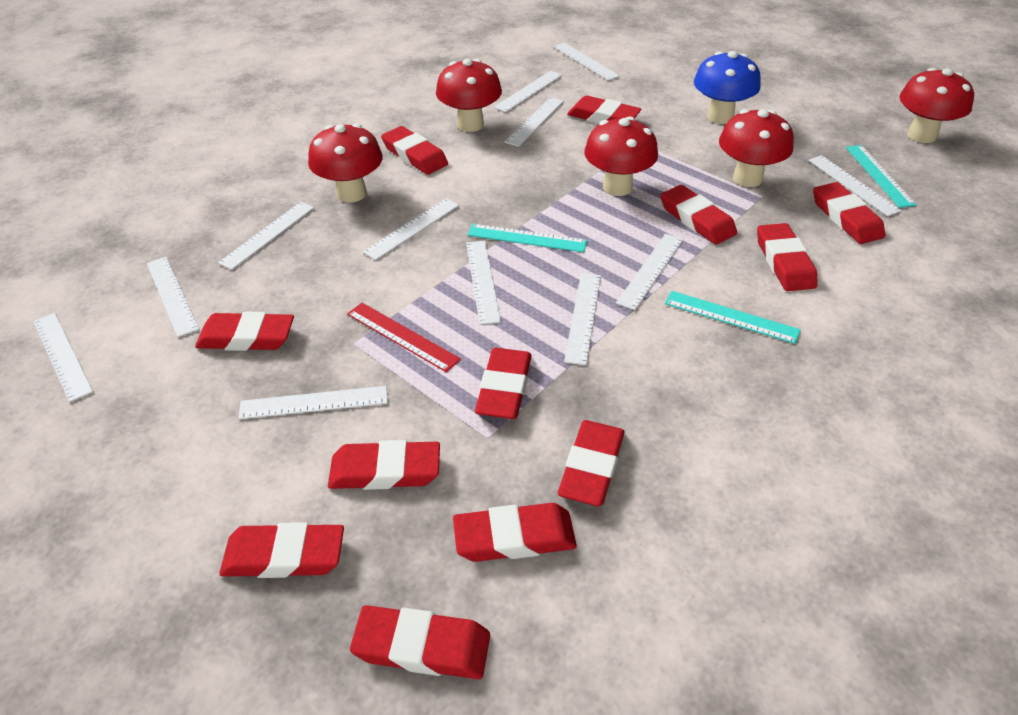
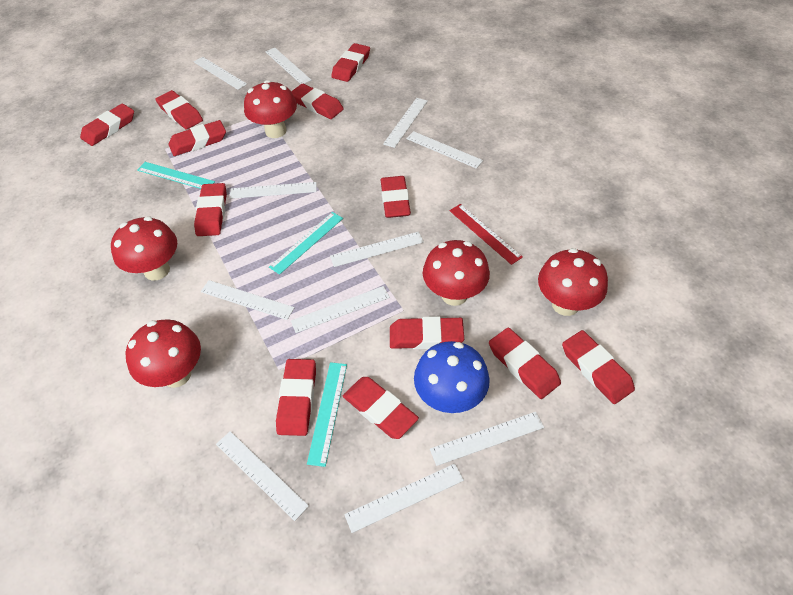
white ruler: [33,313,93,402] [147,257,199,337] [218,202,314,270] [238,386,388,419] [363,198,459,260] [466,241,501,325] [494,71,562,113] [504,97,564,147] [553,43,620,81] [564,273,601,365] [616,234,683,310] [809,155,902,216] = 12 -> [194,57,247,90] [201,280,295,320] [216,431,309,521] [230,182,317,199] [265,48,312,84] [291,286,390,333] [330,232,424,267] [344,464,464,533] [383,98,428,148] [406,131,483,169] [430,412,544,466] = 11

